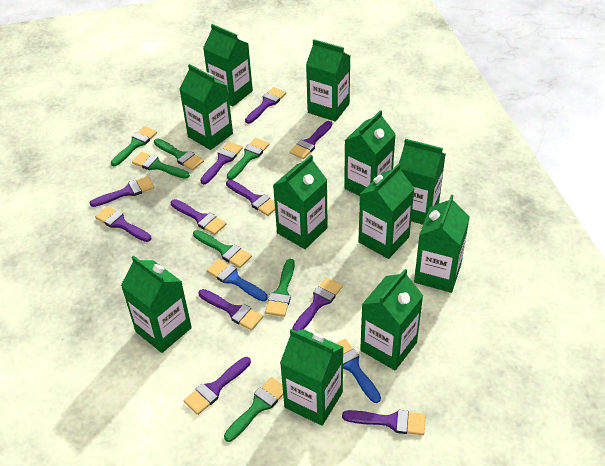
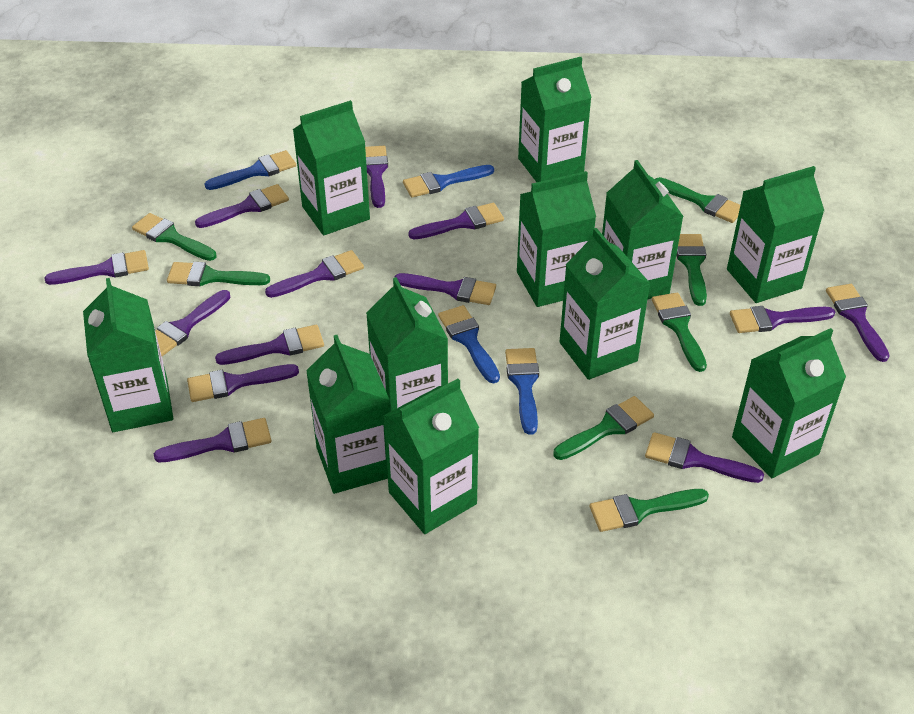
blue brush: [207,259,268,301] [336,339,381,403] = 2 -> [205,150,296,190] [403,165,494,198] [438,305,500,383] [505,348,539,435] = 4
purple brush: [90,176,154,207] [95,206,151,242] [171,199,227,235] [184,357,251,415] [199,289,263,330] [200,142,243,184] [226,180,275,216] [245,87,286,124] [290,121,332,159] [292,277,343,331] [342,410,425,435] = 11 -> [44,250,149,285] [154,418,271,462] [155,290,231,356] [187,364,299,402] [195,184,289,228] [215,324,324,365] [265,250,364,298] [365,146,388,208] [394,273,496,305] [408,203,504,239] [645,432,764,483] [730,306,835,333] [826,284,890,362] = 13

